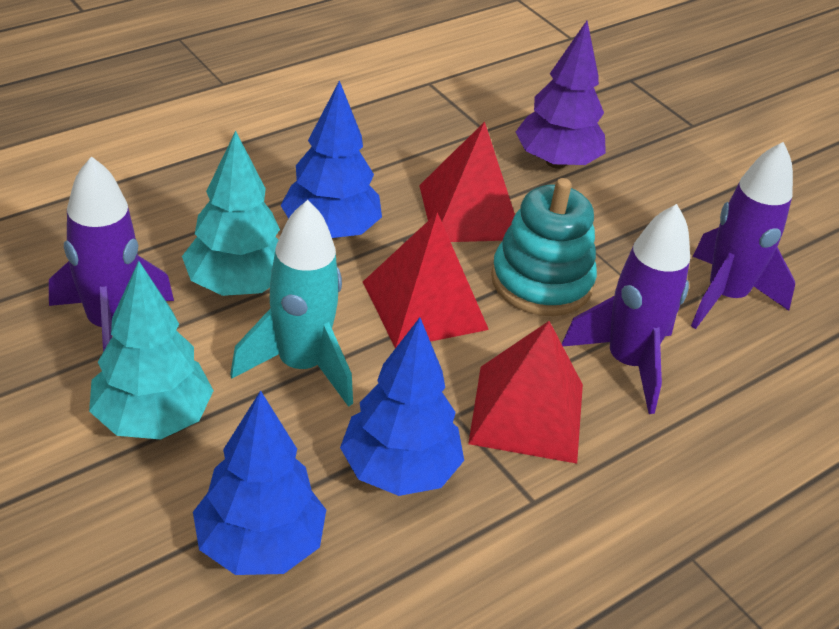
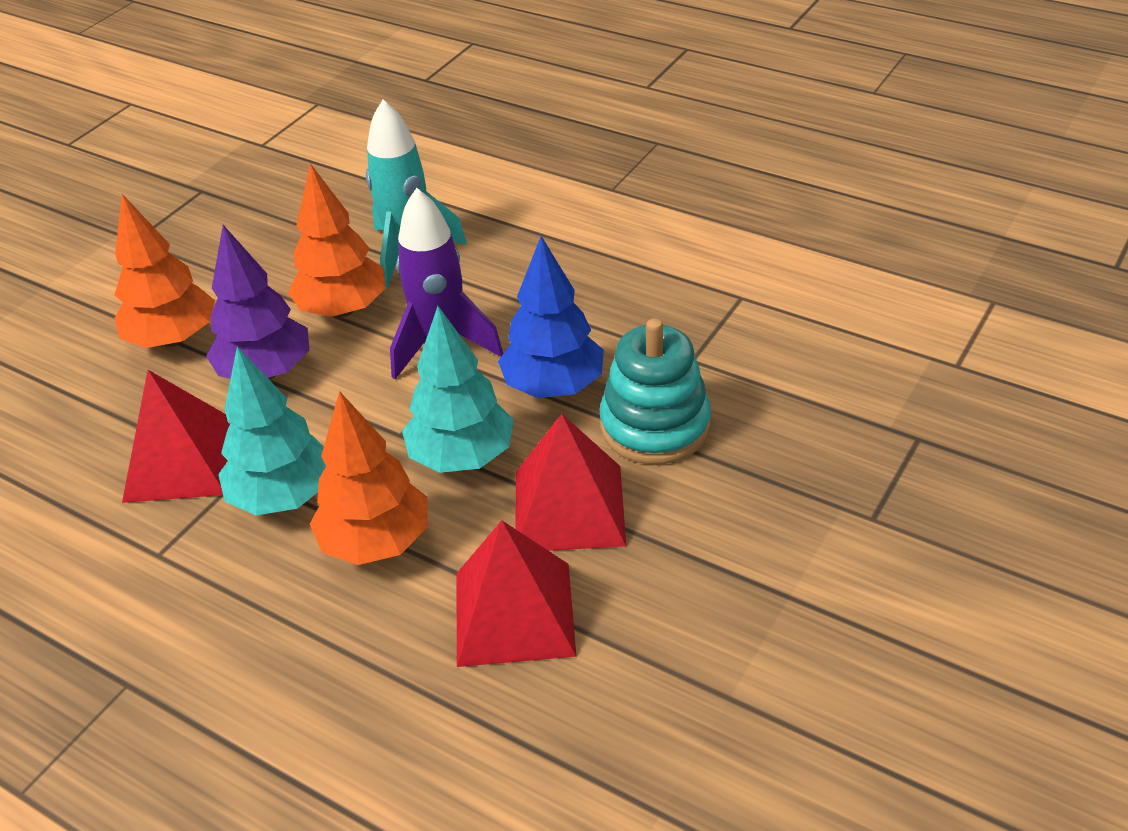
blue tree: [193,390,326,575] [280,80,382,239] [340,318,464,496] = 3 -> [498,236,604,398] = 1
orange tree: none = 0 -> [114,194,215,348] [288,164,386,317] [310,391,428,565] = 3
purple rocket: [49,156,174,352] [562,204,690,414] [691,142,795,329] = 3 -> [390,188,503,379] = 1

